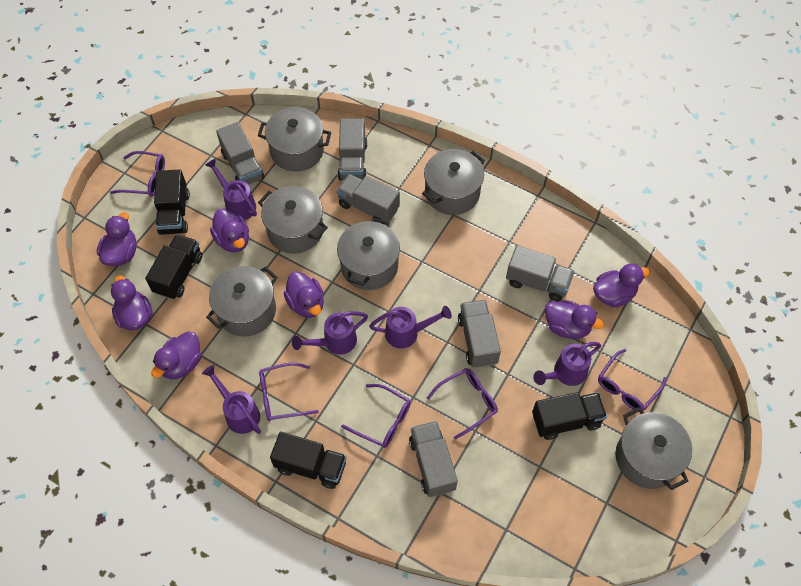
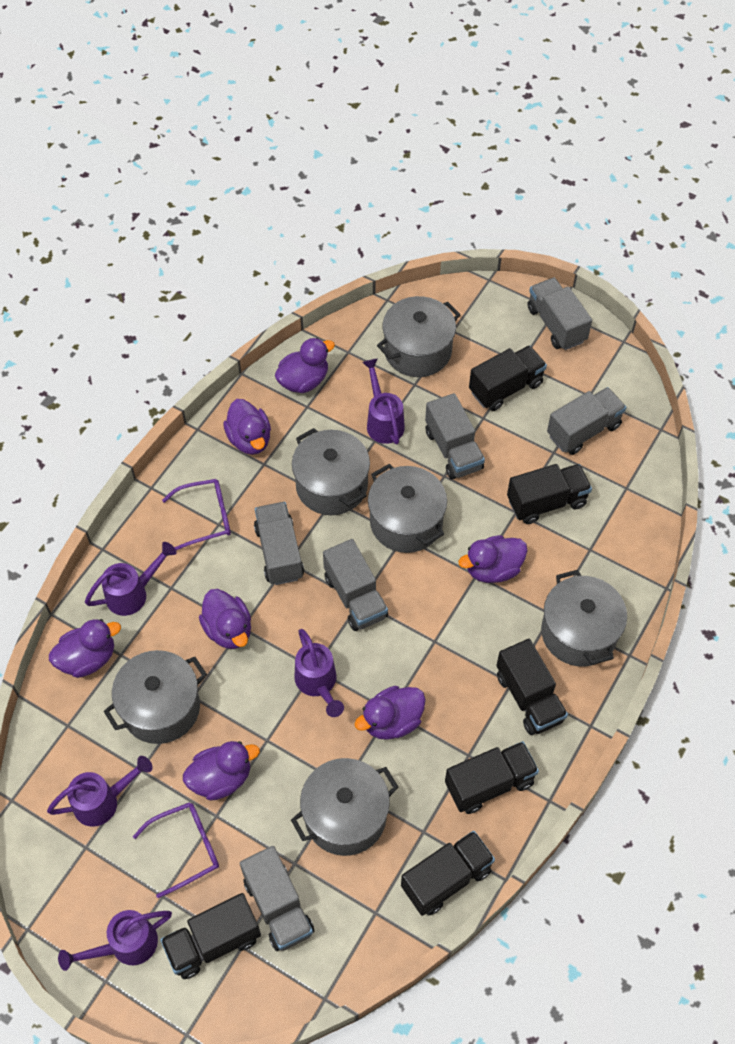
black truck: [145,234,203,299] [154,170,190,235] [270,432,347,489] [532,392,607,440] = 4 -> [160,893,261,979] [401,831,495,916] [445,741,539,814] [469,345,547,411] [496,639,568,735] [507,464,592,524] = 6
purple glasses: [110,151,165,197] [259,363,319,421] [341,384,411,448] [427,368,498,440] [598,349,667,411] = 5 -> [133,802,219,898] [162,479,231,550] = 2

